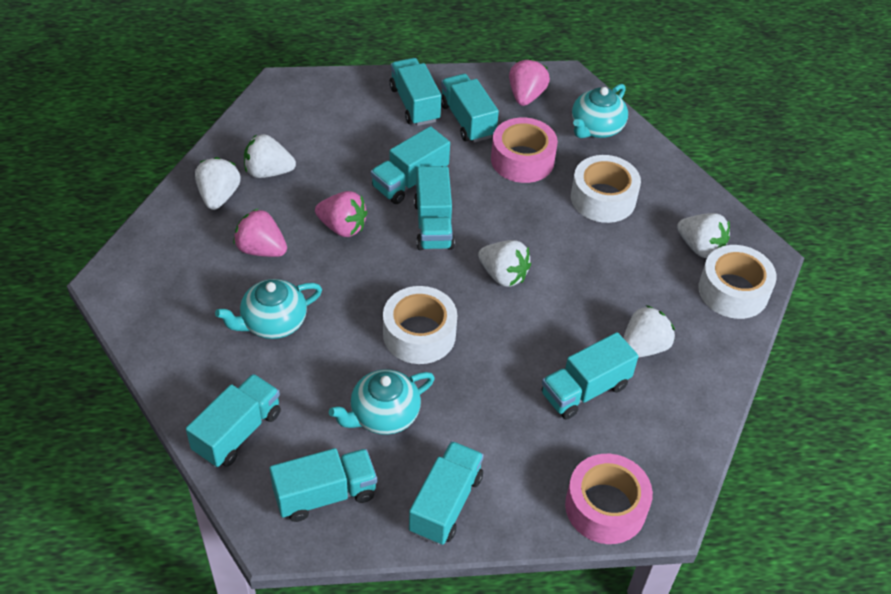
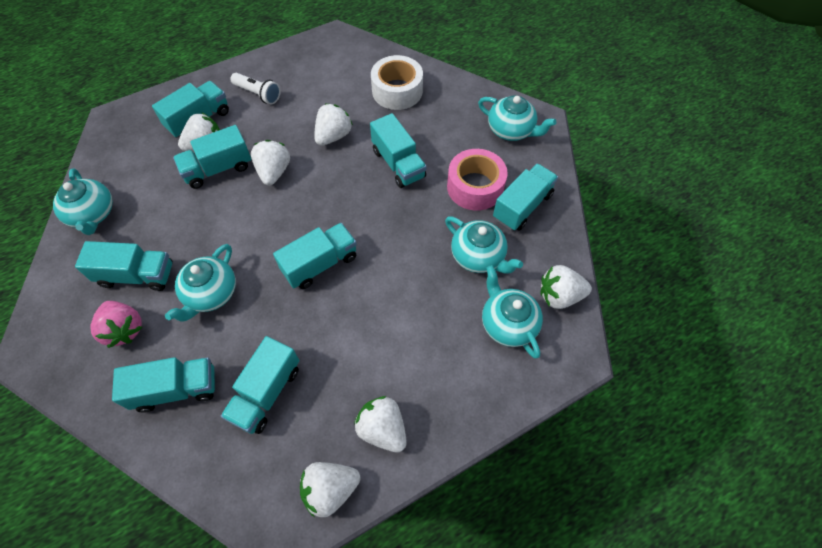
pink strawberry: [233,208,287,257] [315,191,368,237] [509,59,550,106] = 3 -> [90,301,142,348] = 1
pink tape: [491,118,558,183] [565,454,653,544] = 2 -> [447,149,508,211] = 1
turquoise teapot: [215,279,322,339] [329,369,435,435] [572,84,628,138] = 3 -> [53,168,113,235] [165,244,236,321] [445,216,523,274] [478,95,556,141] [482,265,543,359] = 5
white flashlight: none = 0 -> [230,73,281,104] = 1
white strawberry: [195,157,240,210] [244,134,296,178] [478,240,531,287] [624,305,675,358] [677,213,730,258] = 5 -> [178,112,220,151] [251,140,290,186] [300,462,360,517] [314,104,353,146] [354,396,407,453] [541,265,592,309] = 6
white tape: [383,286,457,364] [571,155,641,223] [699,245,777,319] = 3 -> [371,55,423,110] = 1

